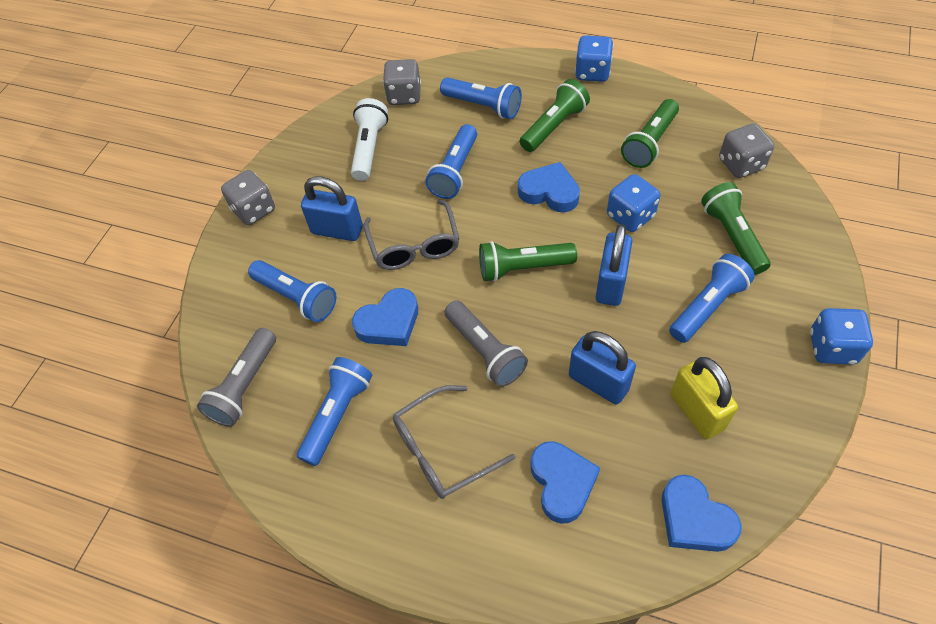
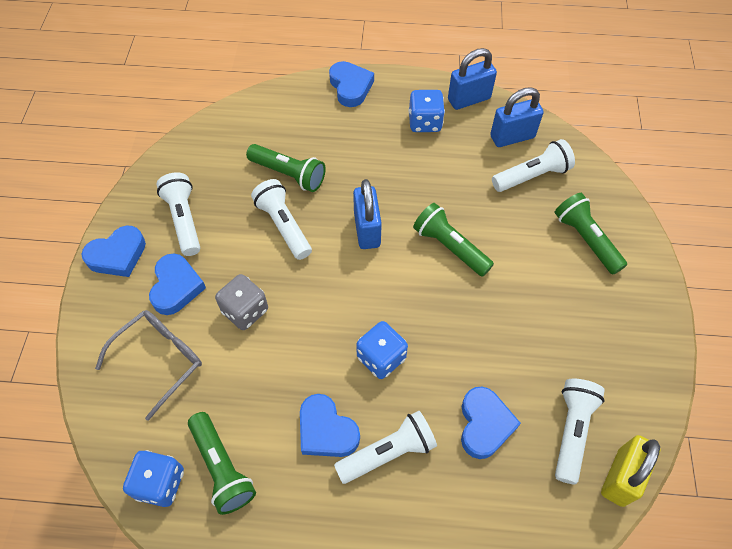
blue flashlight: [248,260,336,322] [297,357,373,466] [425,124,477,199] [440,77,522,119] [669,254,755,343] = 5 -> none = 0
blue heart: [352,288,418,346] [518,162,580,212] [531,441,600,524] [662,475,742,552] = 4 -> [81,226,146,277] [149,254,206,315] [300,394,360,457] [329,61,374,107] [461,387,521,459] = 5
grey dice: [221,170,275,225] [383,59,421,105] [719,123,774,178] = 3 -> [215,274,268,330] = 1
grey flashlight: [197,328,276,427] [444,300,528,387] = 2 -> none = 0
grey glasses: [364,199,459,270] [393,385,515,499] = 2 -> [95,310,202,421] = 1
white flashlight: [351,98,388,181] = 1 -> [156,172,200,256] [251,179,312,260] [334,411,437,484] [492,139,575,192] [555,379,605,485] = 5

